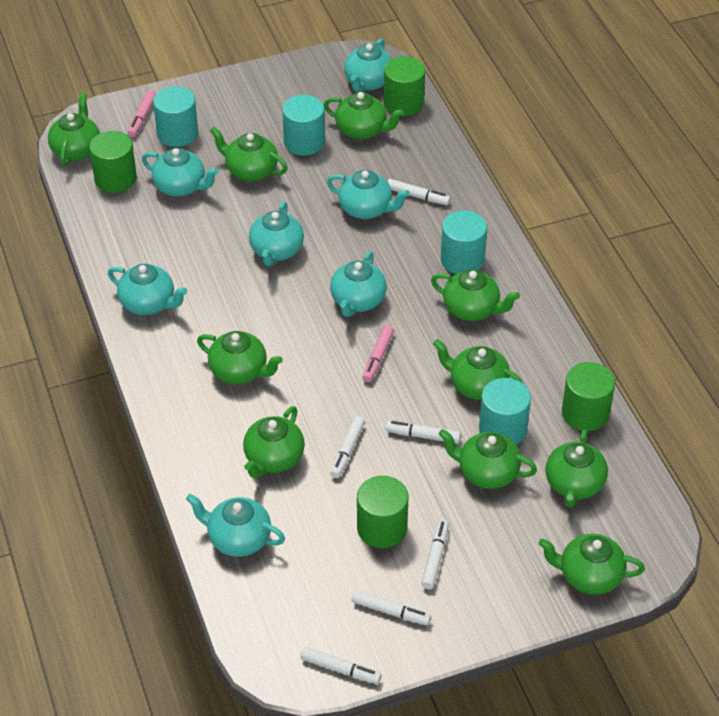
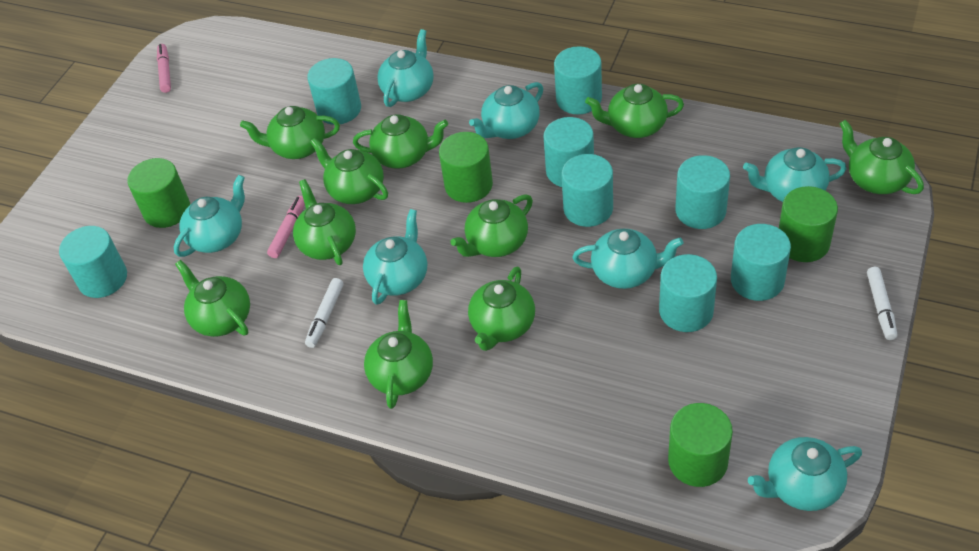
turquoise cylinder: [153,86,198,147] [282,95,325,156] [441,211,487,274] [479,378,531,445] = 4 -> [59,226,127,298] [307,58,361,125] [543,117,594,187] [554,46,602,115] [562,154,613,227] [659,254,717,332] [675,155,730,229] [731,224,791,301] = 8
white marker: [300,646,381,684] [330,416,365,478] [352,590,431,625] [386,421,461,444] [387,179,450,205] [421,520,449,590] = 6 -> [305,278,344,348] [867,267,898,340] = 2

